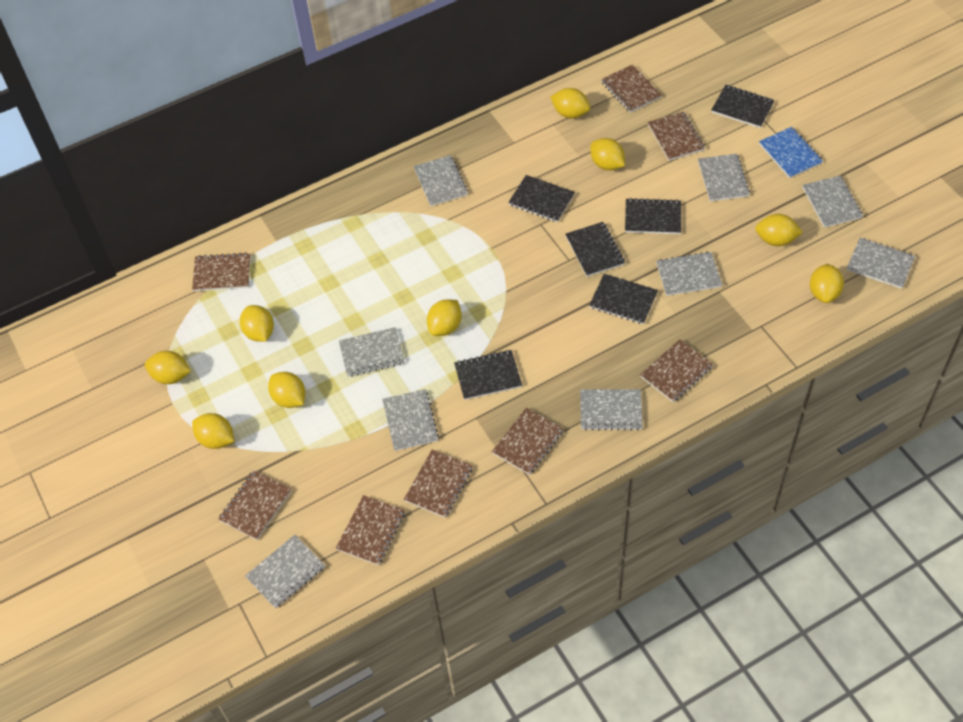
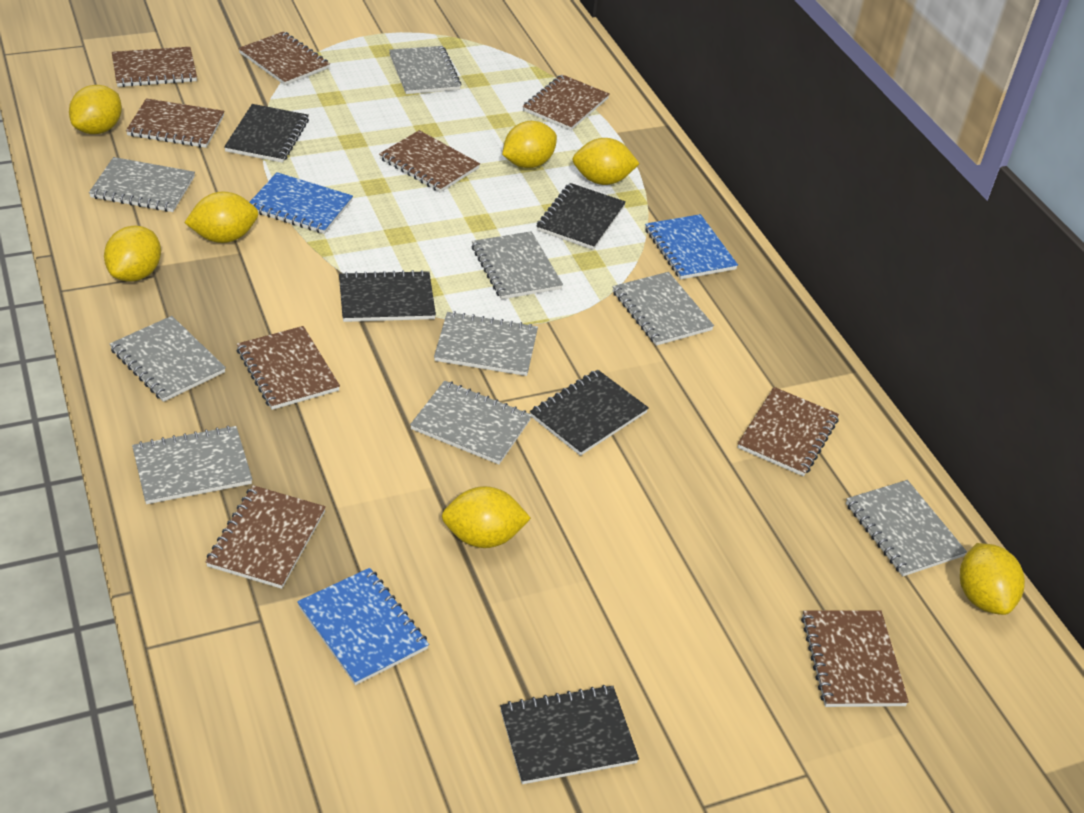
black notebook: [454,350,522,400] [508,175,575,222] [565,222,625,277] [589,274,658,324] [625,198,681,234] [711,85,775,128] = 6 -> [224,104,309,163] [339,270,436,322] [500,685,639,784] [530,370,649,456] [537,183,626,250] = 5
blue notebook: [759,127,823,178] = 1 -> [250,172,353,234] [297,568,429,685] [645,214,738,279] = 3
brown notebook: [192,252,251,291] [218,470,291,540] [336,495,405,565] [404,449,473,518] [492,407,564,475] [601,64,662,113] [640,339,713,402] [648,111,705,161] = 8 -> [112,47,197,87] [126,98,224,148] [206,485,326,589] [236,326,340,410] [238,31,330,85] [379,130,480,193] [523,74,609,131] [737,387,839,476] [801,610,909,707] = 9
yellow lemon: [145,351,191,384] [192,413,234,449] [240,305,274,342] [268,372,305,408] [427,299,462,336] [550,88,590,118] [590,138,625,170] [755,214,803,246] [810,264,844,303] = 9 -> [69,85,122,134] [104,225,161,282] [184,191,258,243] [442,486,531,548] [502,121,557,168] [572,138,640,185] [960,543,1025,615] = 7

